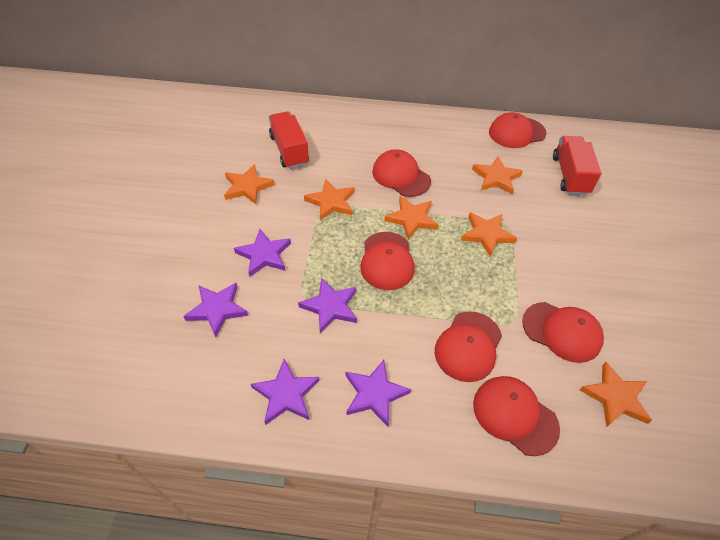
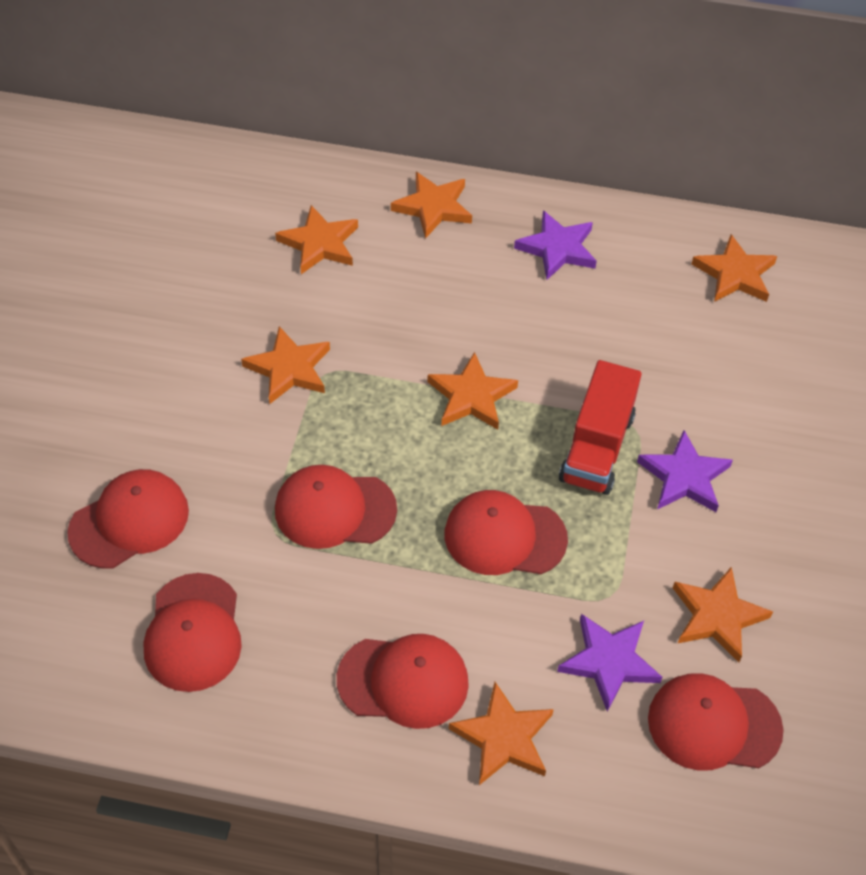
orange star: [224,164,275,204] [304,179,355,221] [384,196,438,239] [461,213,517,257] [472,156,523,194] [580,362,652,427] = 6 -> [241,326,330,404] [275,205,358,274] [391,172,472,239] [427,352,518,430] [449,682,554,785] [673,567,773,662] [692,234,777,302] = 7
purple star: [183,283,248,337] [234,229,291,277] [251,359,320,425] [298,278,357,333] [345,360,411,426] = 5 -> [514,211,597,280] [557,614,662,712] [637,430,733,512] = 3
red truck: [269,111,309,169] [553,136,601,195] = 2 -> [559,360,642,495] = 1

